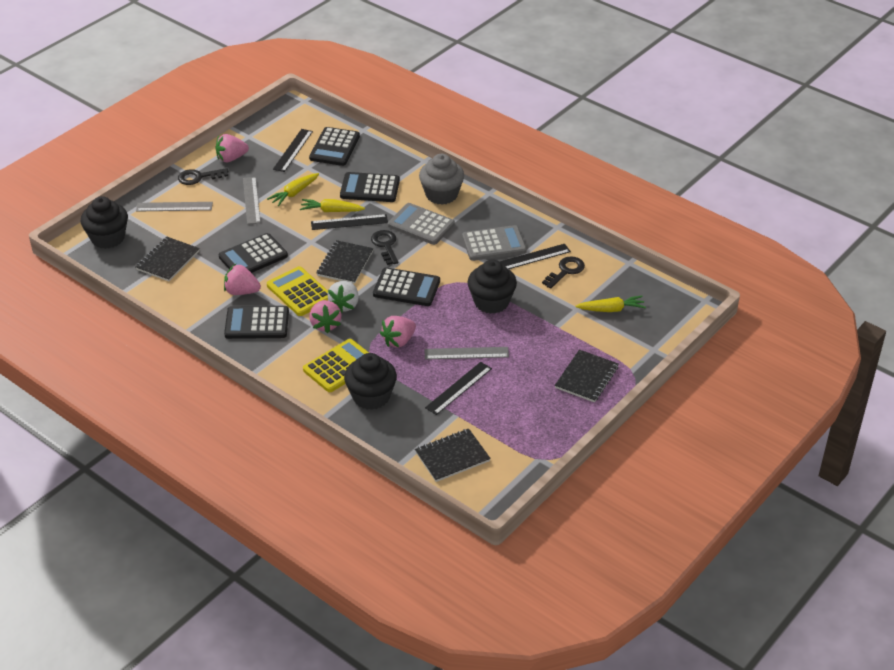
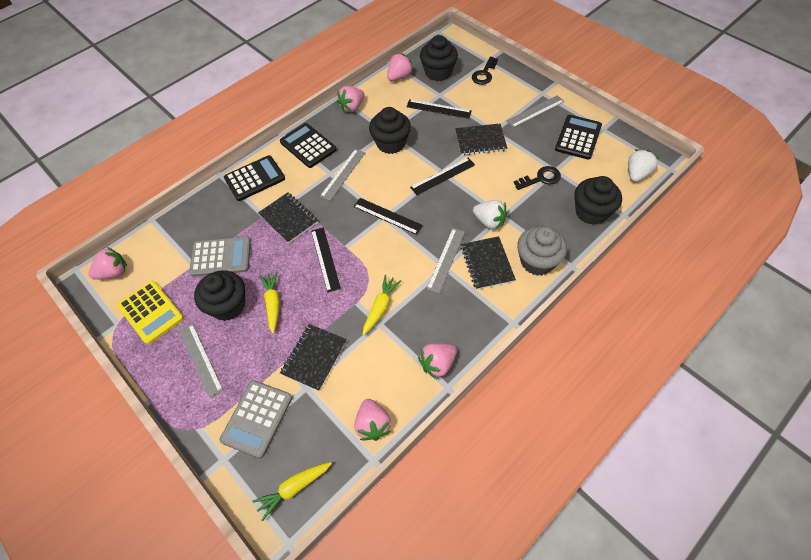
black calculator: [219,233,288,273] [224,306,289,339] [309,127,360,166] [340,172,400,202] [373,267,440,306] = 5 -> [224,155,285,201] [280,123,336,168] [555,115,602,160] = 3
black cupcake: [81,196,128,249] [344,353,397,410] [468,259,517,314] = 3 -> [194,270,245,321] [369,107,411,154] [420,35,458,81] [575,176,622,225] = 4
black key: [178,168,228,185] [371,230,398,265] [542,256,585,289] = 3 -> [472,57,498,85] [514,166,561,190] = 2
grey ruler: [136,202,213,212] [243,177,261,224] [424,347,509,360] = 3 -> [179,324,223,398] [320,149,365,201] [427,228,465,293] [506,95,565,128] = 4
pink strawberry: [215,134,249,162] [224,264,261,295] [309,300,342,333] [380,316,416,348] = 4 -> [89,247,127,280] [337,86,365,112] [355,399,391,441] [387,53,414,81] [418,343,457,379] = 5
white strawberry: [328,281,359,313] = 1 -> [473,200,507,230] [628,149,659,182] = 2
yellow calculator: [267,266,328,316] [303,339,369,392] = 2 -> [117,281,184,345] = 1

